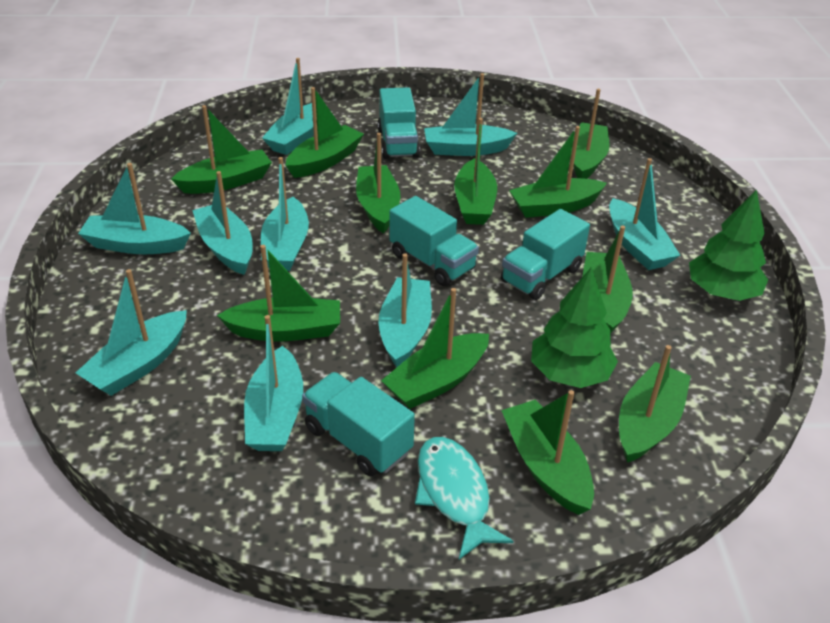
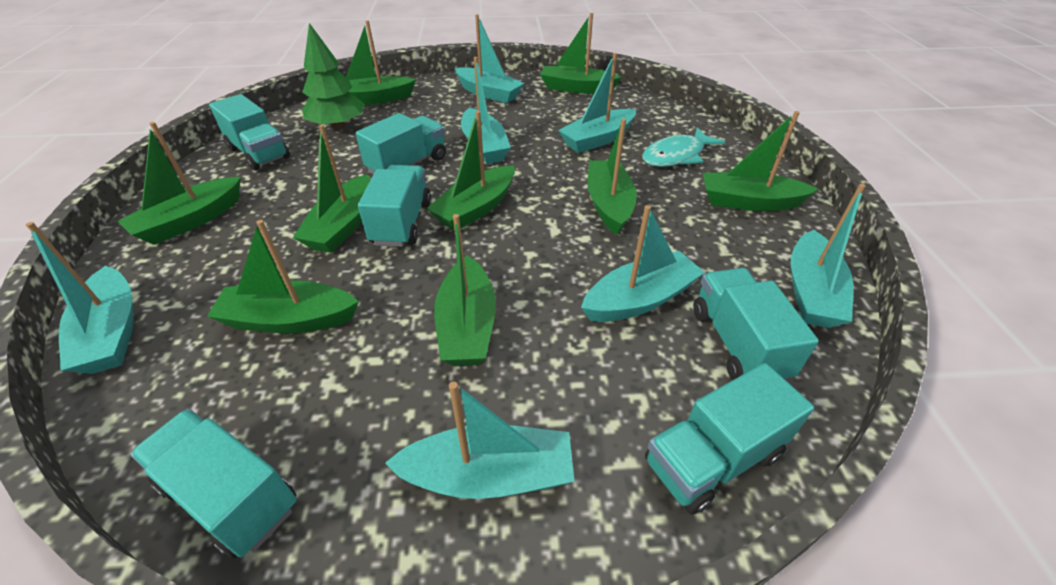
green boat: [171,105,272,194] [217,245,340,342] [285,87,364,178] [356,133,400,234] [381,288,489,409] [454,118,497,225] [501,390,594,515] [509,126,607,218] [571,89,610,179] [582,226,633,334] [619,345,691,463] = 11 -> [117,122,241,245] [207,220,359,334] [293,125,371,253] [346,20,416,105] [426,111,515,230] [434,214,496,366] [540,13,621,94] [588,118,637,235] [703,111,818,211] = 9
green tree: [531,267,618,388] [689,189,768,301] = 2 -> [302,23,365,130] = 1
turquoise boat: [76,269,187,396] [78,163,191,254] [192,171,253,275] [244,315,303,451] [261,157,309,271] [262,58,314,155] [378,253,432,367] [424,73,517,156] [609,158,680,270] = 9 -> [26,222,134,374] [385,381,575,499] [455,14,524,103] [461,57,511,164] [558,53,636,153] [581,205,705,322] [790,184,866,328] = 7
turquoise truck: [302,372,415,476] [377,87,420,159] [389,196,479,286] [501,209,590,300] = 4 -> [130,409,297,559] [209,94,290,170] [356,113,446,174] [358,165,431,247] [645,363,814,515] [693,268,819,381] = 6

